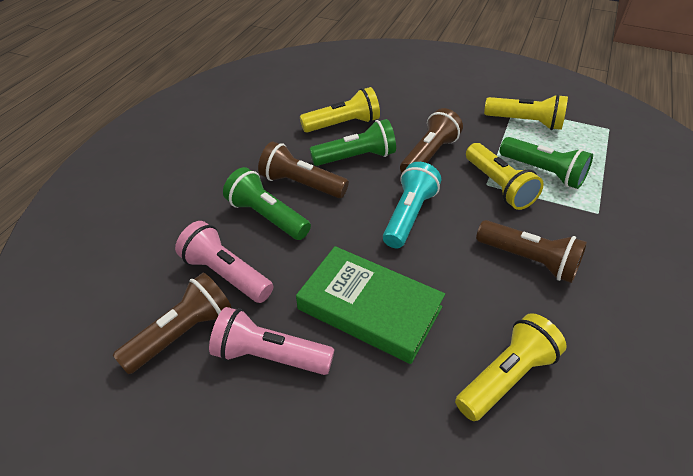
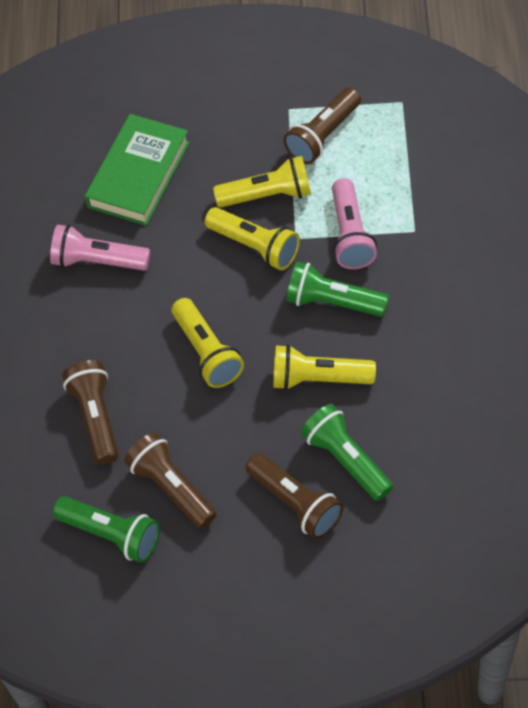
turquoise flashlight: [383,162,441,248] = 1 -> none = 0

